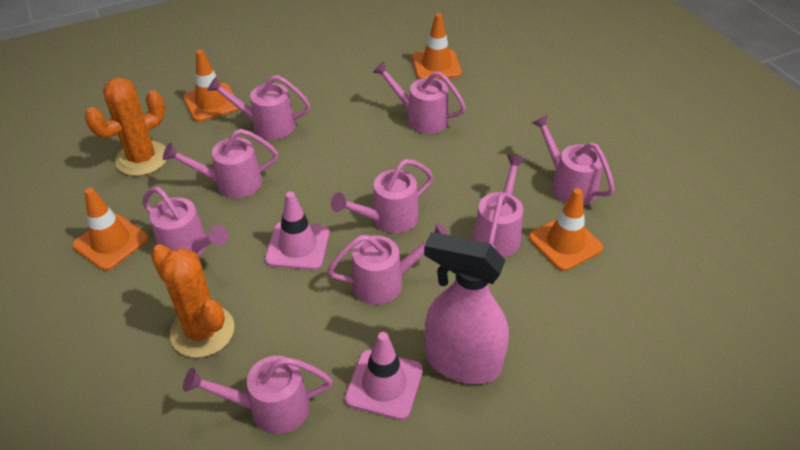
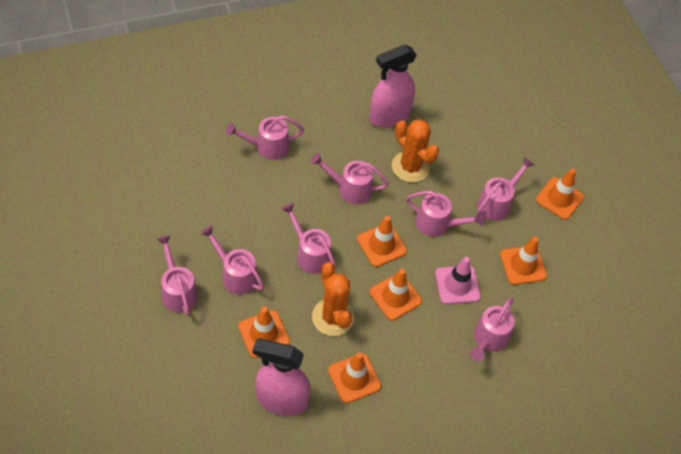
orange traffic cone: [72,188,149,271] [183,50,239,122] [412,13,462,79] [529,188,603,271] = 4 -> [238,307,290,358] [328,353,381,403] [357,216,407,267] [369,269,422,320] [500,237,547,285] [536,169,584,220] = 6
pink spray bottle: [424,232,509,384] = 1 -> [253,338,311,416] [369,45,417,128] = 2
pink traffic cone: [265,192,330,270] [345,332,423,420] = 2 -> [435,257,481,304] = 1
pink watering can: [142,187,229,256] [163,129,278,198] [183,356,333,434] [207,75,311,140] [327,223,449,305] [331,159,433,233] [372,61,466,134] [472,155,525,257] [532,115,615,206] = 9 -> [157,235,198,316] [201,226,264,295] [225,115,304,160] [281,203,337,274] [311,153,389,204] [406,191,485,237] [470,297,514,361] [477,157,534,221] = 8

